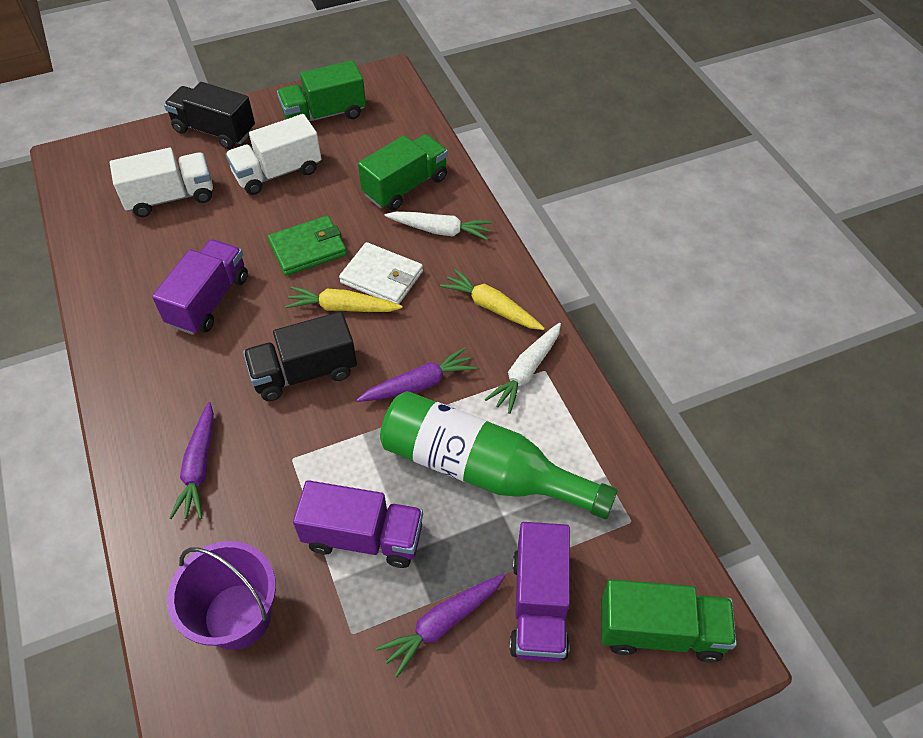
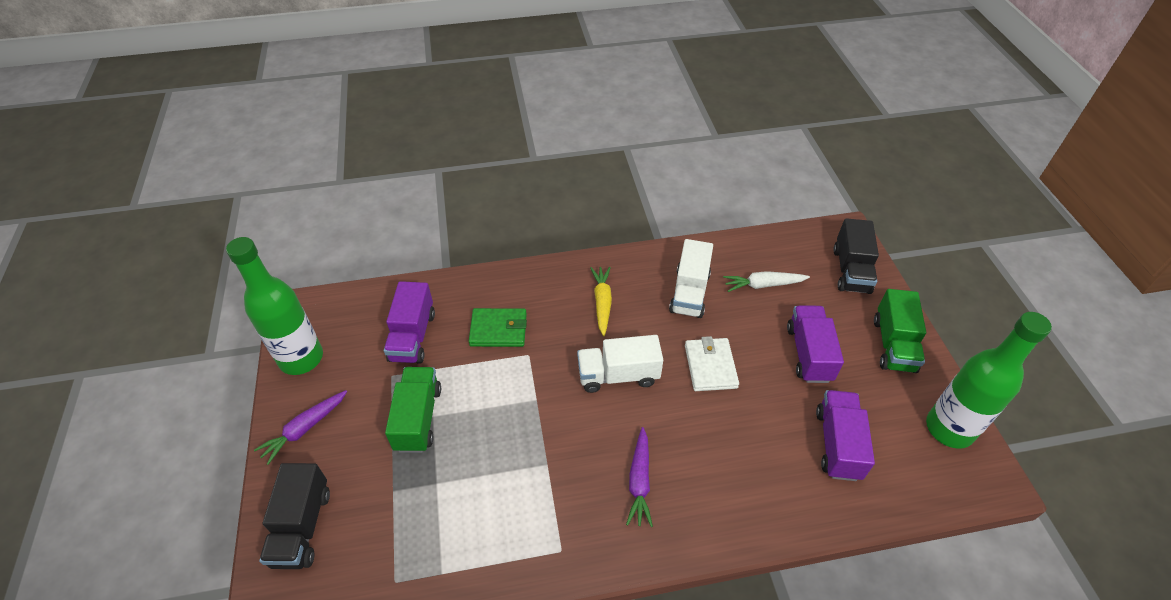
green bottle: [380,391,618,519] = 1 -> [226,237,323,375] [926,312,1052,449] = 2
green truck: [277,60,366,122] [358,134,448,211] [601,579,737,663] = 3 -> [385,367,441,453] [874,289,926,373] = 2
purple bucket: [167,541,276,650] = 1 -> none = 0
purple carrot: [169,402,214,519] [357,347,477,402] [376,574,505,677] = 3 -> [254,390,347,465] [626,427,653,527] = 2
white carrot: [385,211,492,240] [485,323,561,414] = 2 -> [723,271,810,292] = 1
yellow carrot: [285,287,403,312] [440,269,545,330] = 2 -> [590,267,612,336] = 1

